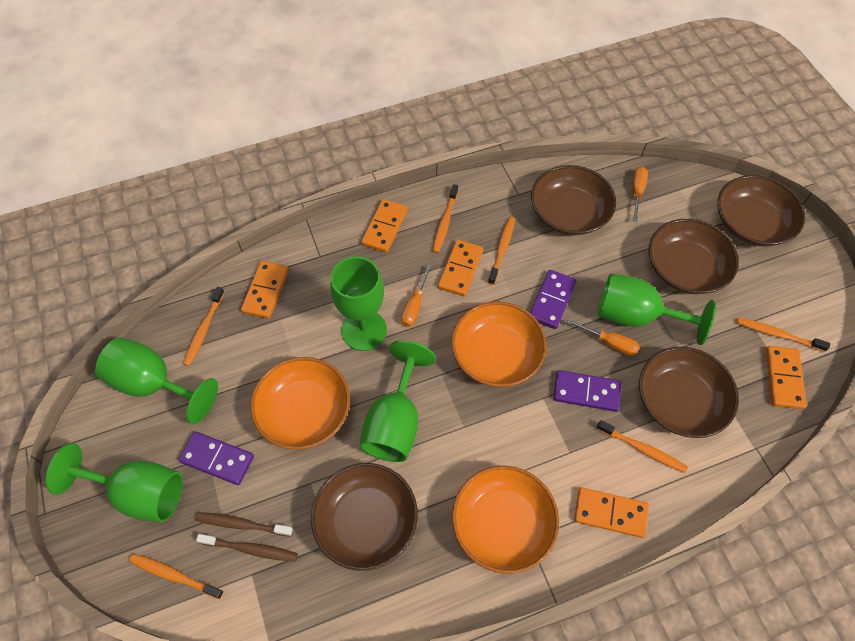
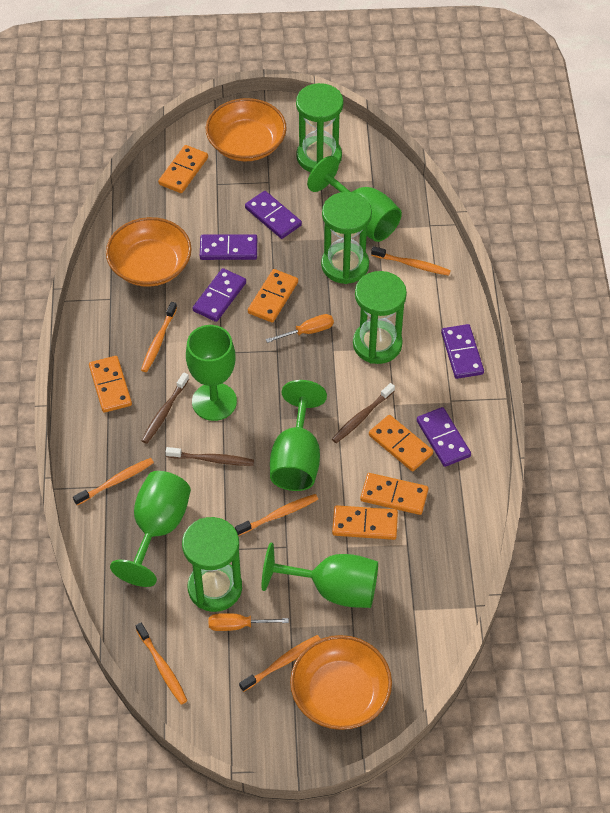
brown bowl: [311,463,418,571] [531,165,616,235] [639,347,739,438] [649,219,739,294] [717,175,805,246] = 5 -> none = 0
brown toothbrush: [195,512,293,537] [196,534,298,562] = 2 -> [141,372,189,444] [166,447,254,466] [332,383,395,443] = 3
green hourglass: none = 0 -> [182,517,242,612] [296,83,344,172] [321,192,372,284] [353,271,407,364] = 4
orange domino: [241,261,289,319] [361,199,408,253] [438,240,483,296] [574,487,649,538] [766,346,806,409] = 5 -> [89,356,132,413] [158,145,208,193] [248,269,298,323] [332,505,398,540] [360,473,429,515] [369,415,433,471] = 6
orange screwdriver: [401,265,432,327] [566,319,640,356] [633,167,648,222] = 3 -> [209,613,289,631] [266,314,334,343] = 2
purple domino: [179,431,254,485] [530,270,576,329] [554,370,621,412] = 3 -> [193,268,246,322] [200,234,257,260] [245,191,302,239] [417,407,471,467] [441,324,484,379] = 5

